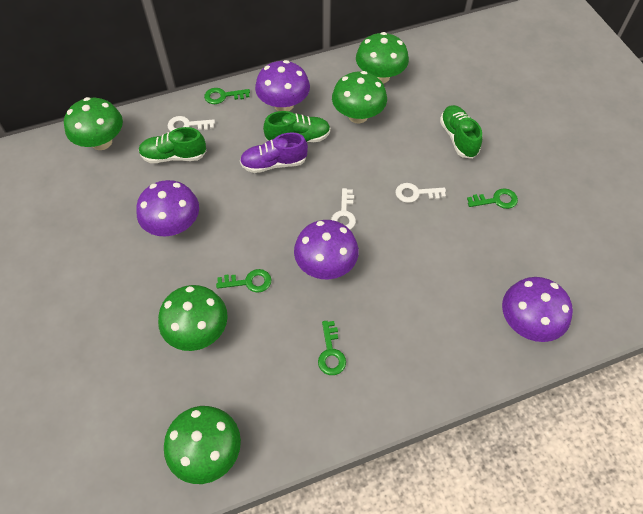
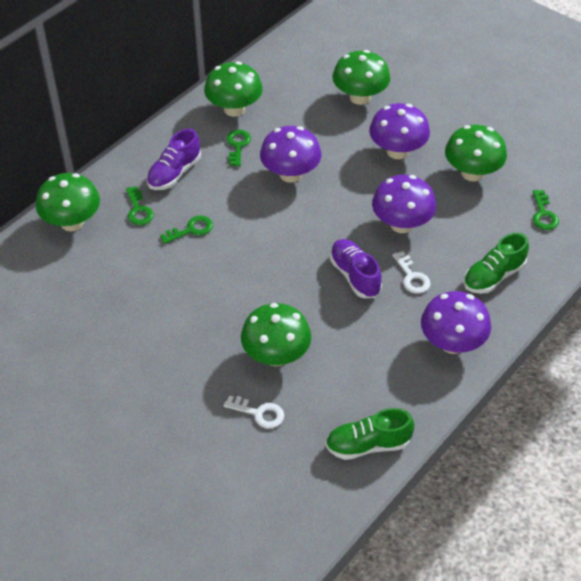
green shoe: [138,127,206,163] [263,111,331,142] [440,105,482,159] = 3 -> [325,408,414,460] [464,233,529,294] = 2
purple shoe: [240,132,308,173] = 1 -> [147,129,201,190] [330,239,382,298] = 2
white key: [167,116,215,131] [331,188,356,230] [396,183,446,203] = 3 -> [224,396,284,429] [392,251,431,294] = 2

